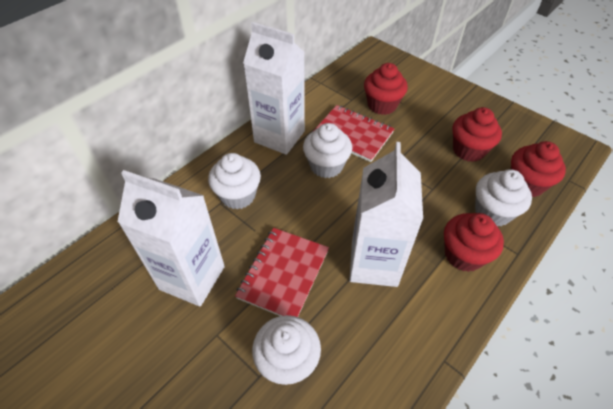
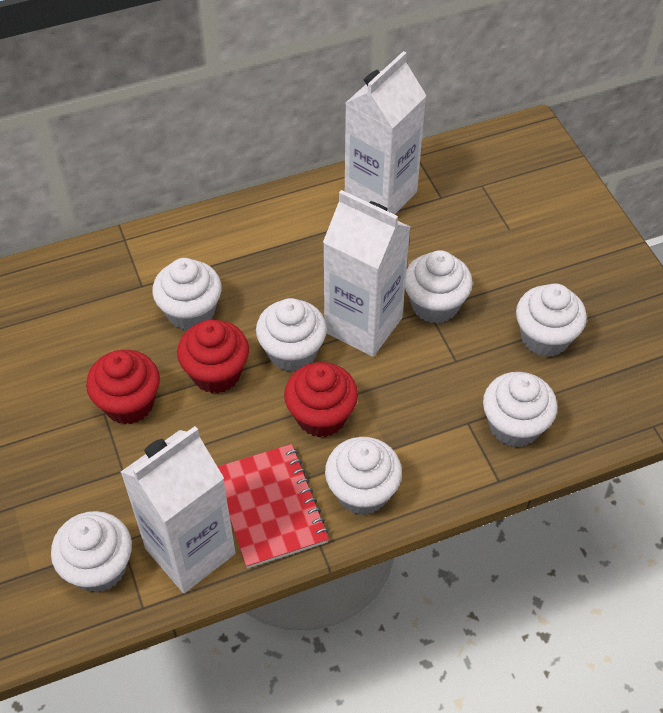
red cupcake: [364,63,408,115] [444,213,504,272] [452,107,502,162] [511,141,566,197] = 4 -> [86,350,160,424] [177,320,249,393] [284,362,358,438] = 3
red notebook: [235,228,329,317] [313,105,395,162] = 2 -> [218,444,329,569] = 1
white cupcake: [208,153,261,209] [252,315,321,385] [303,123,352,178] [475,169,532,226] = 4 -> [51,511,132,593] [152,258,222,331] [256,298,327,372] [325,437,402,515] [405,250,473,323] [483,372,557,447] [516,283,587,357] = 7

